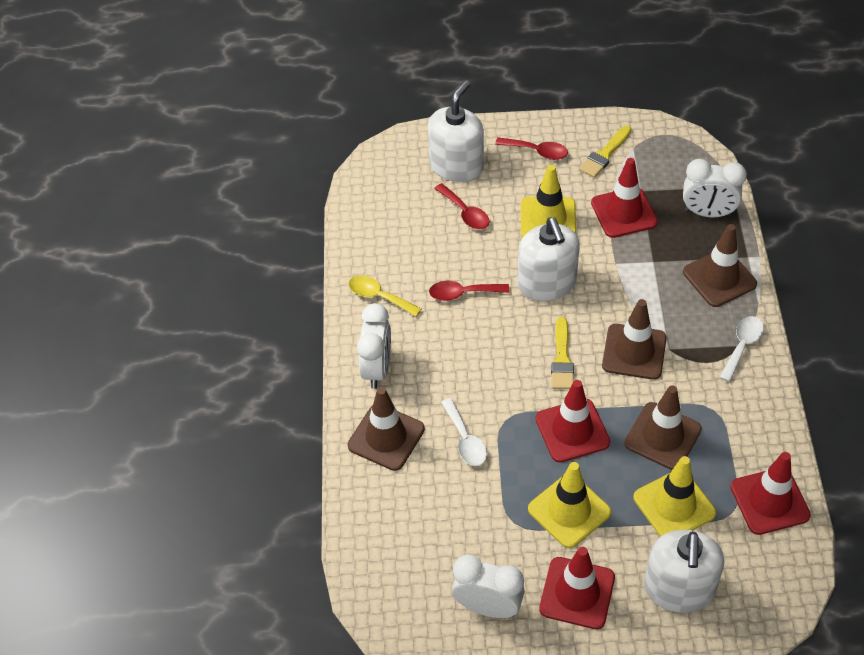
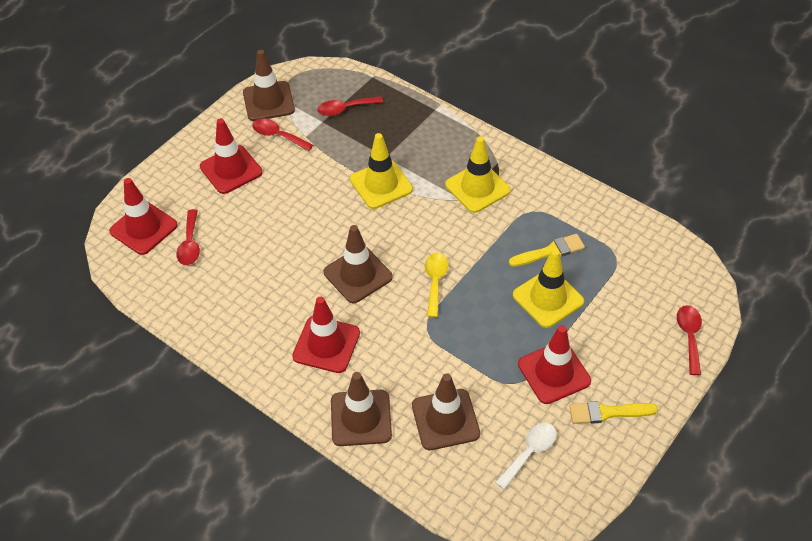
red spoon: [429,281,510,301] [434,183,489,229] [495,137,568,160] = 3 -> [176,209,200,265] [252,118,313,151] [317,96,383,116] [677,305,702,375] = 4
white clock: [357,303,391,389] [452,555,525,618] [683,159,747,217] = 3 -> none = 0
white soap dispenser: [428,80,484,182] [517,217,580,301] [644,530,724,613] = 3 -> none = 0
white spoon: [441,398,487,466] [719,316,764,382] = 2 -> [495,423,556,490] = 1

